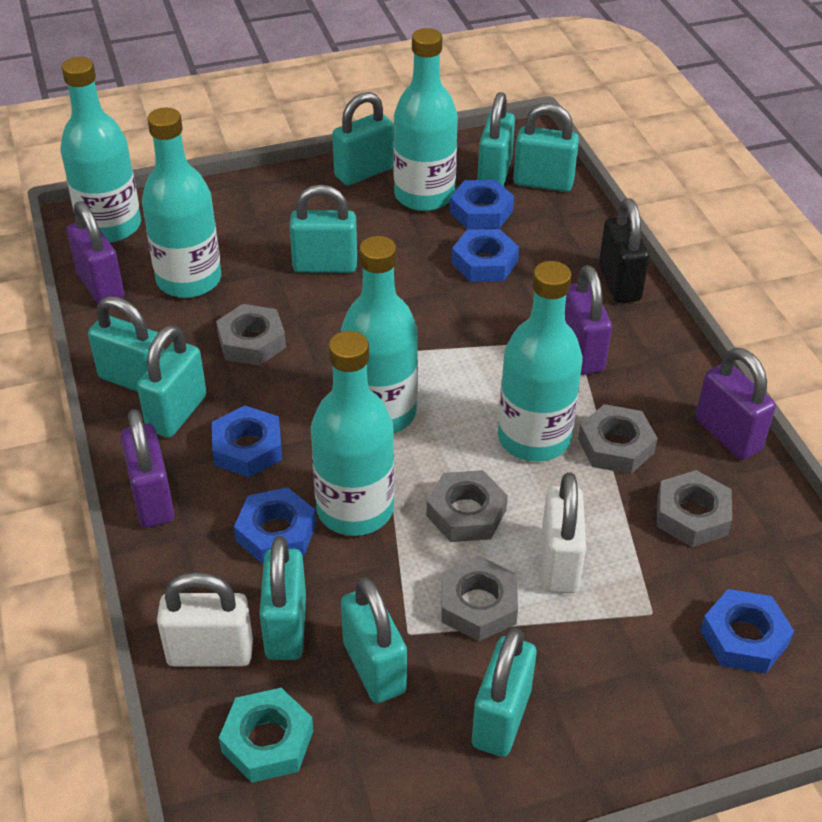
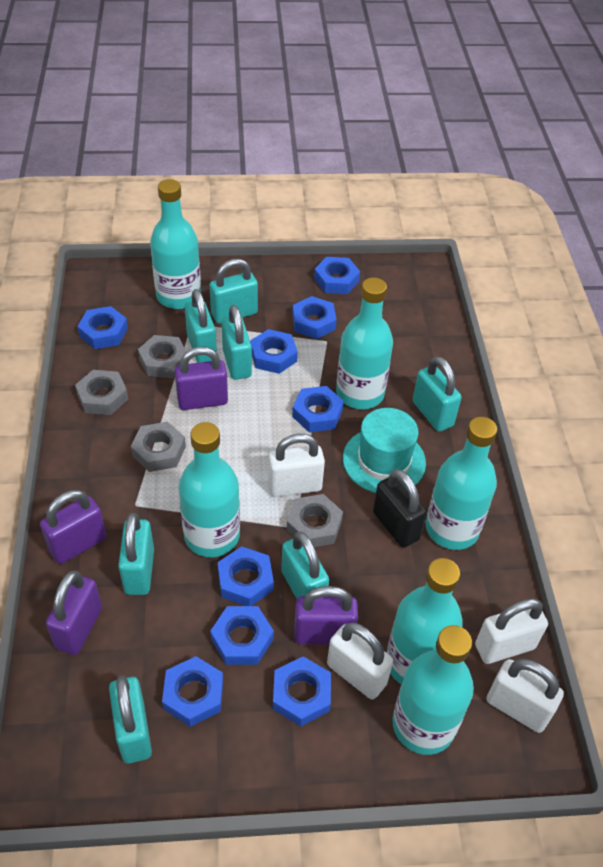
blue nut: [212,405,282,477] [234,487,316,564] [450,180,514,229] [452,229,519,282] [700,589,794,674] = 5 -> [77,306,128,349] [162,656,223,727] [210,606,274,665] [218,546,274,606] [250,329,298,374] [273,656,331,726] [292,296,337,339] [292,386,344,432] [314,257,360,294] = 9
grey nut: [216,304,286,366] [426,470,508,542] [441,556,518,641] [578,404,658,474] [657,470,732,547] = 5 -> [75,370,128,415] [131,422,186,472] [138,335,187,378] [287,494,343,547] = 4
turquoise hat: none = 0 -> [343,408,426,493] = 1
turquoise nut: [219,688,313,783] = 1 -> none = 0
turquoise padlock: [88,296,164,392] [137,325,206,438] [259,536,306,660] [289,185,357,273] [332,92,394,186] [341,577,407,703] [472,628,536,757] [477,92,515,186] [513,103,579,192] = 9 -> [109,675,152,764] [118,513,154,595] [185,289,217,363] [210,259,258,324] [221,305,252,380] [281,531,329,599] [413,356,462,432] = 7
white padlock: [157,572,253,667] [541,472,586,593] = 2 -> [268,434,325,497] [327,622,393,700] [475,598,548,664] [486,659,564,733] = 4

